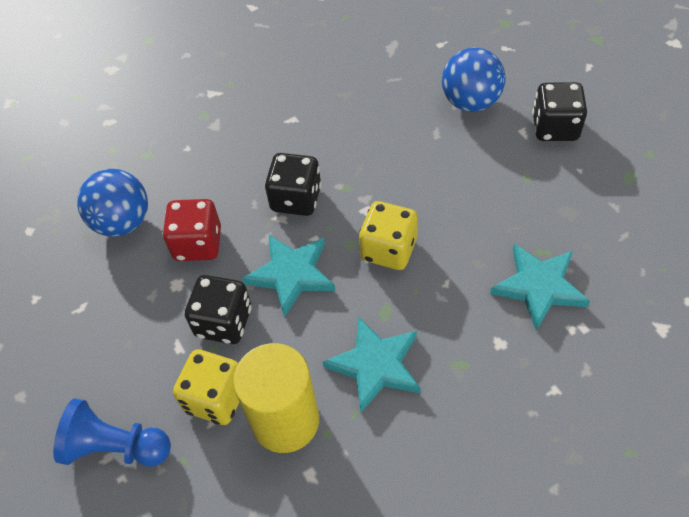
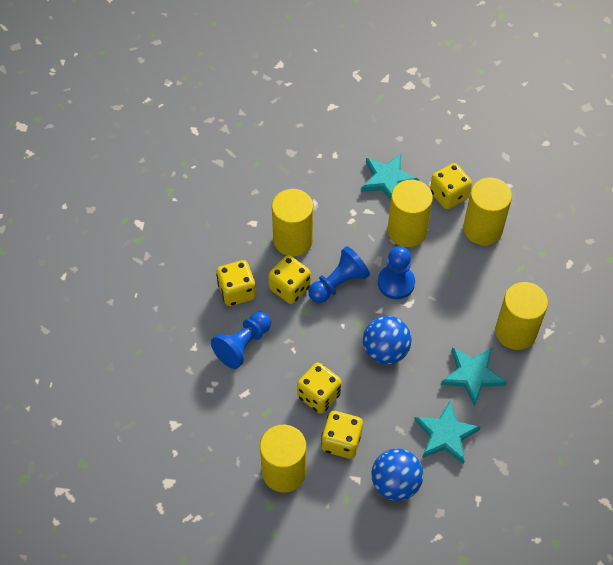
black dice: [185,275,252,344] [265,153,321,216] [532,82,587,141] = 3 -> none = 0
blue pawn: [53,398,171,467] = 1 -> [211,312,271,369] [308,246,370,303] [378,246,415,299] = 3
red dice: [162,199,221,261] = 1 -> none = 0
yellow cylinder: [233,343,319,453] = 1 -> [260,425,306,493] [272,189,313,257] [388,180,433,247] [463,177,512,245] [495,282,548,350] = 5
yellow dice: [173,349,239,425] [359,201,418,270] = 2 -> [216,260,256,306] [268,255,311,304] [297,362,342,414] [321,411,363,459] [430,163,472,209] = 5

